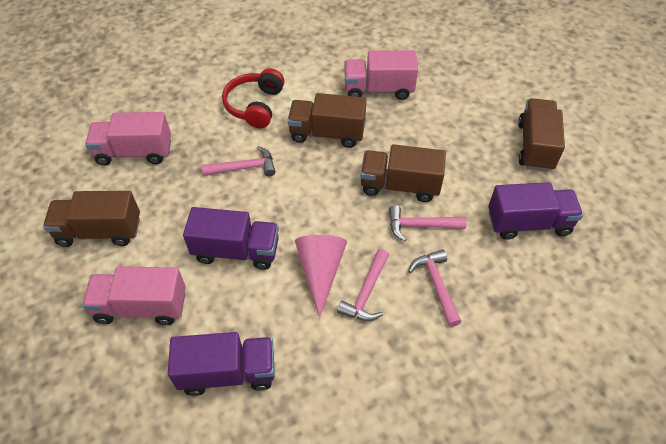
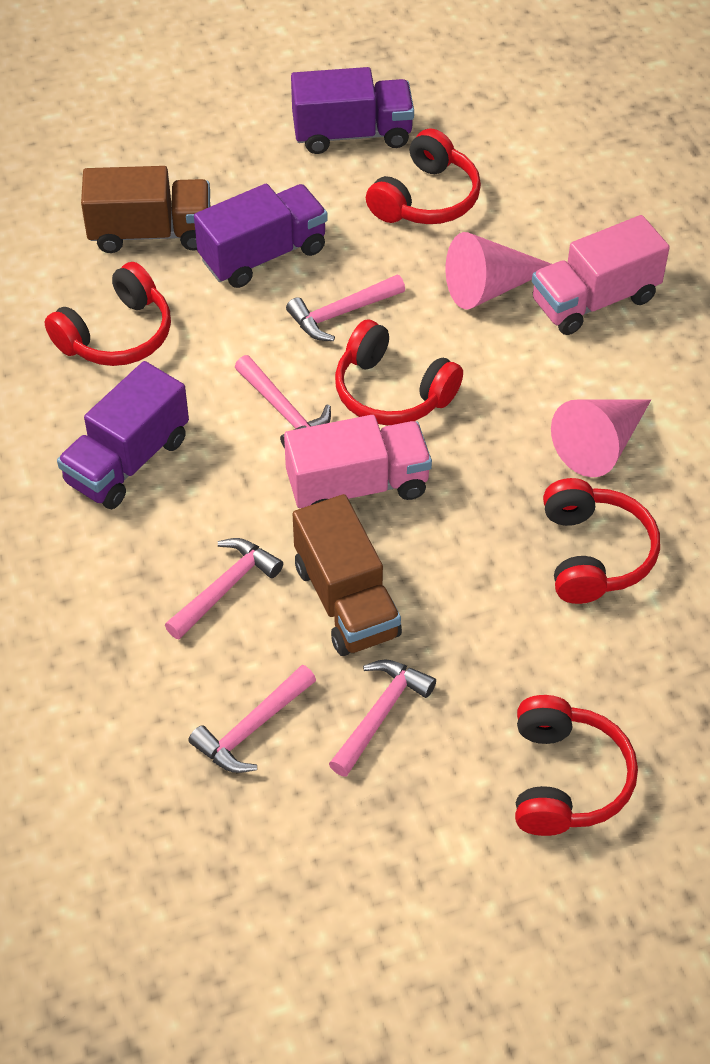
brown truck: [43,191,140,247] [287,93,367,148] [360,144,446,202] [518,98,565,172] = 4 -> [81,166,210,253] [292,494,402,656] = 2
pink cone: [295,235,347,319] = 1 -> [446,232,551,310] [551,400,651,477] = 2
pink hammer: [202,146,276,176] [337,249,389,321] [389,205,467,242] [408,249,461,327] = 4 -> [165,538,283,639] [188,665,316,773] [235,355,331,448] [286,275,405,341] [329,659,436,777] = 5
pink truck: [82,266,186,325] [85,112,171,165] [344,50,418,100] = 3 -> [284,415,432,508] [532,215,670,335] = 2
red headphones: [222,68,285,128] = 1 -> [45,262,171,366] [335,320,463,425] [366,128,481,224] [515,695,638,836] [543,478,660,604] = 5

